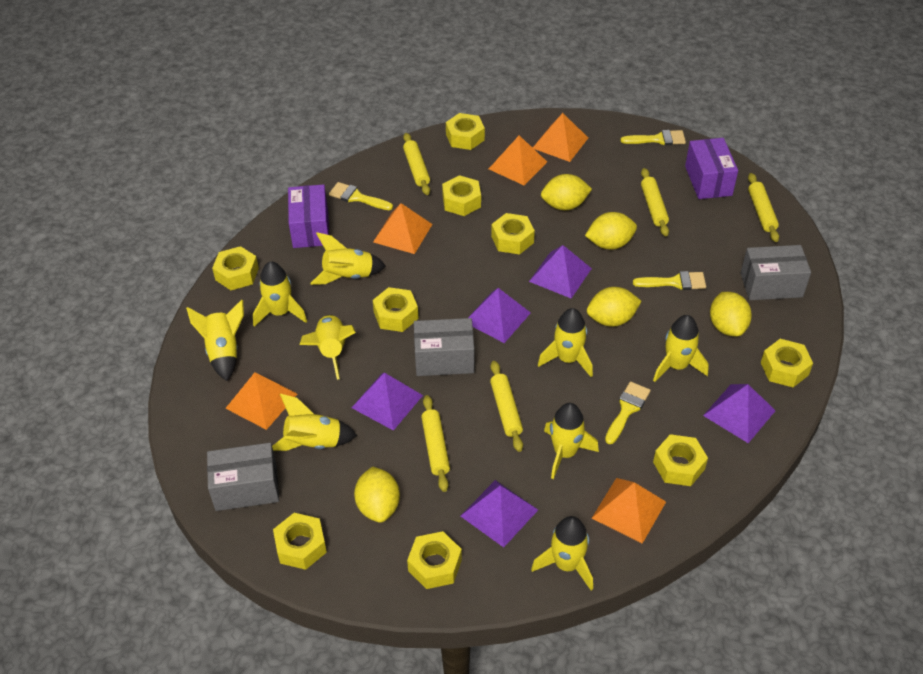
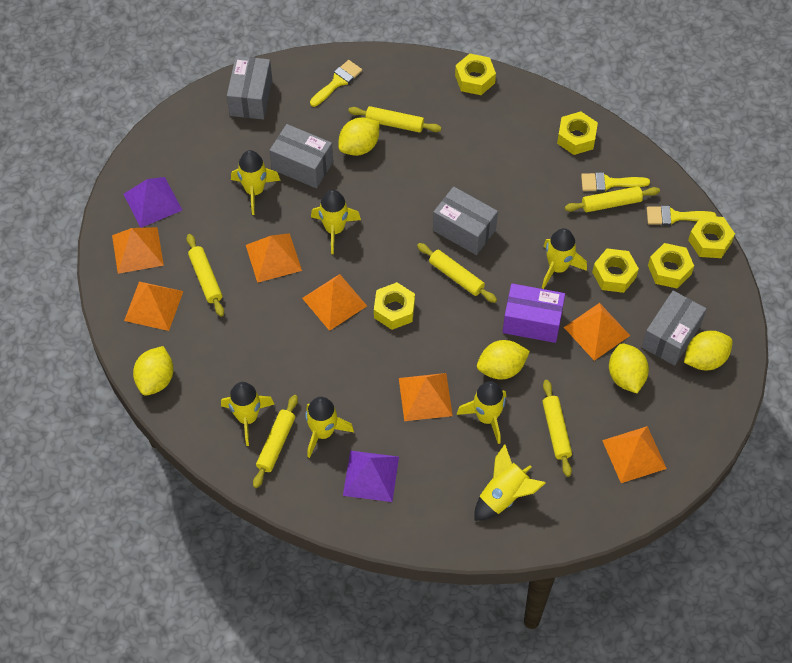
grey box: [207,443,279,511] [414,318,474,376] [741,245,811,300] = 3 -> [227,56,272,120] [269,124,333,188] [433,186,498,255] [642,291,707,366] = 4
orange pyramid: [225,372,297,430] [373,203,432,254] [489,135,547,185] [533,113,588,162] [592,478,666,544] = 5 -> [112,227,164,274] [124,282,183,331] [246,233,302,283] [302,274,367,331] [399,373,453,421] [564,303,630,361] [602,426,667,483] = 7
purple box: [288,184,329,248] [685,138,738,199] = 2 -> [503,283,565,343] = 1
purple pyramid: [352,373,423,431] [461,480,538,547] [468,288,531,343] [529,245,592,298] [703,384,776,443] = 5 -> [123,177,182,228] [343,451,399,502] = 2
yellow brush: [329,182,393,210] [605,382,651,444] [621,130,686,145] [633,271,706,290] = 4 -> [310,60,362,107] [581,172,650,192] [647,206,716,225] = 3
yellow nut: [212,246,259,290] [273,513,327,570] [373,287,419,332] [407,531,462,589] [442,175,481,216] [446,113,485,150] [491,213,535,255] [653,434,708,486] [761,339,813,387] = 9 -> [374,282,415,330] [455,54,496,95] [557,111,598,155] [592,248,639,293] [648,243,694,288] [688,216,735,258] = 6
yellow rocket: [186,300,244,381] [253,261,307,327] [272,394,357,451] [299,315,356,380] [311,232,386,285] [531,516,593,590] [538,308,593,377] [544,403,599,479] [653,315,709,382] = 9 -> [221,382,274,446] [231,150,281,215] [305,397,354,458] [311,190,361,254] [457,381,506,444] [474,444,546,521] [542,228,587,289] = 7
yellow rolling pin: [403,133,430,195] [421,395,450,492] [490,361,523,452] [641,168,669,236] [748,173,779,242] = 5 -> [186,234,224,317] [253,395,298,488] [348,106,442,133] [417,243,497,303] [542,380,572,477] [565,186,660,212] = 6

